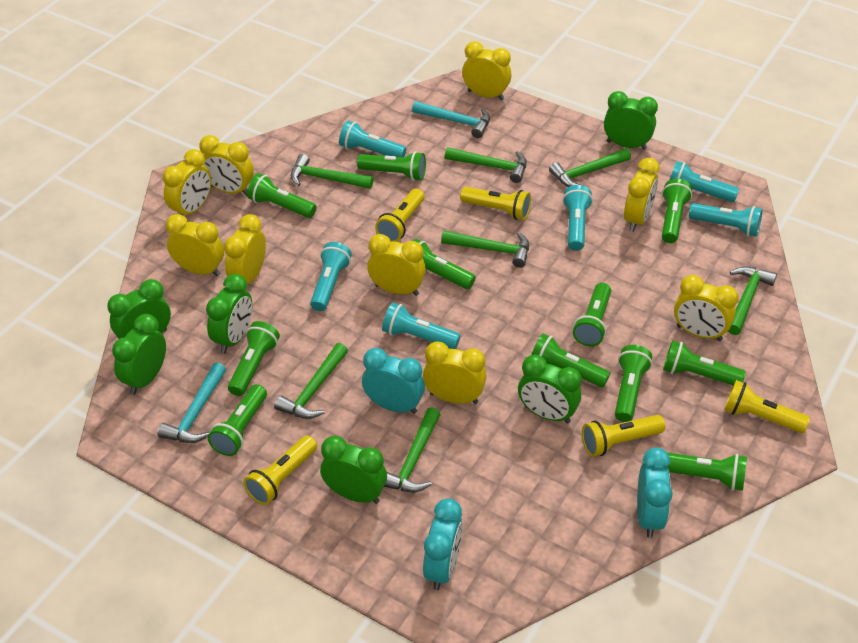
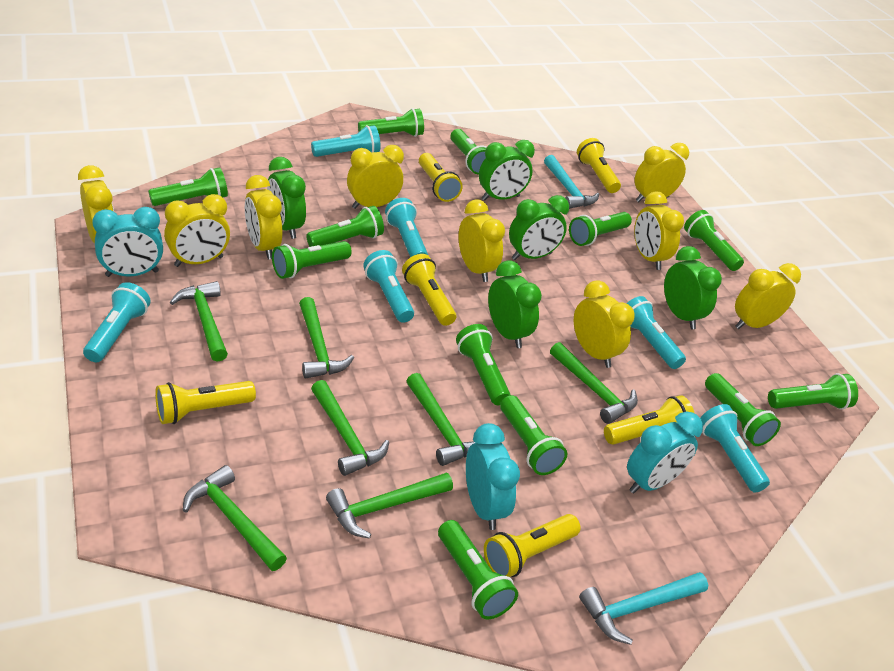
green clock: [107,279,171,339] [112,314,166,395] [206,274,252,354] [320,436,387,504] [518,355,581,424] [604,91,658,150] = 6 -> [267,157,306,239] [479,140,535,201] [488,260,542,348] [509,195,569,260] [664,246,722,329] = 5
green flashlight: [208,384,267,456] [228,321,280,396] [247,173,317,218] [357,151,426,181] [413,239,476,289] [531,333,610,387] [573,283,611,346] [615,345,652,422] [662,179,693,243] [663,340,746,385] [667,453,747,491] = 11 -> [148,167,228,206] [272,241,352,279] [306,206,384,247] [358,108,424,137] [438,520,518,619] [450,129,487,174] [456,324,511,405] [500,395,567,475] [569,212,632,246] [684,210,744,271] [705,373,781,446] [768,373,858,410] = 12
yellow flashlight: [243,435,317,505] [375,189,424,242] [460,187,531,220] [582,415,665,457] [724,380,810,433] = 5 -> [155,381,256,424] [402,254,456,326] [419,153,463,202] [484,514,581,577] [577,138,621,193] [604,395,694,445] = 6

